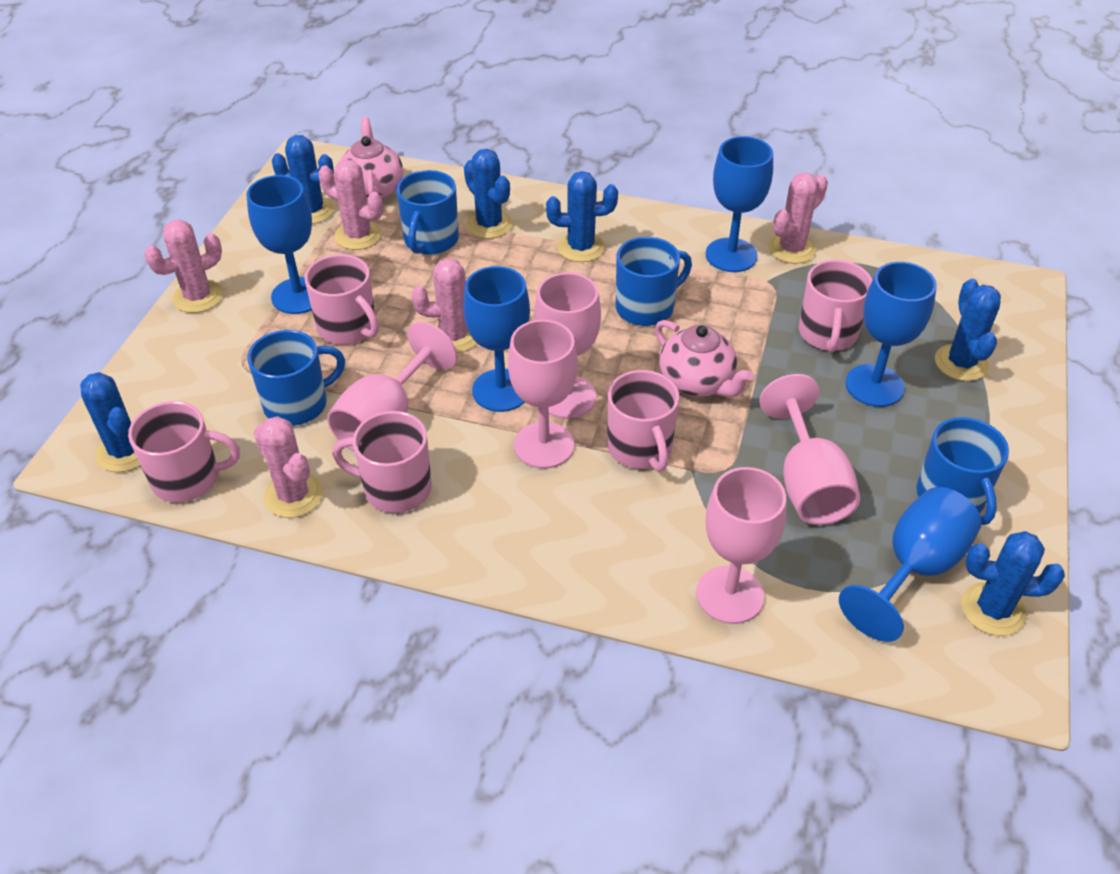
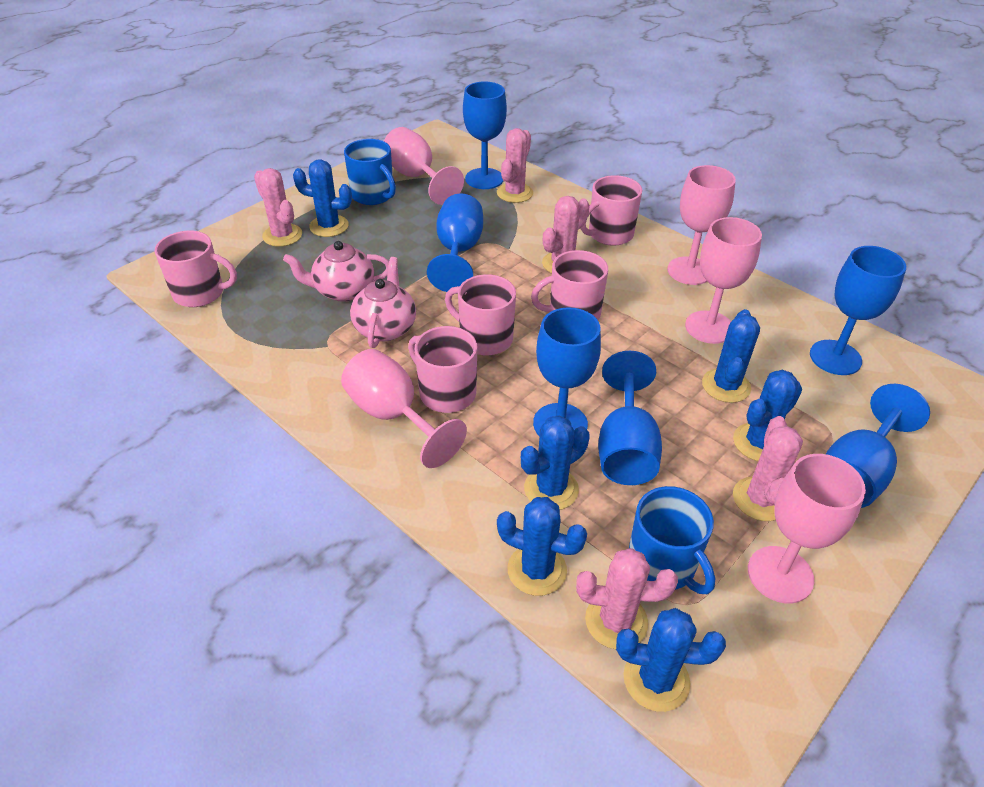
blue goblet: [246,175,312,314] [463,266,530,412] [706,136,773,272] [839,487,982,642] [846,262,937,407] = 5 -> [427,193,483,292] [463,81,507,189] [533,307,601,435] [598,351,662,485] [810,246,906,375] [826,384,930,508] = 6
blue mug: [247,330,345,426] [396,170,459,255] [616,237,692,326] [917,417,1009,525] = 4 -> [344,139,396,205] [629,486,715,594] = 2

